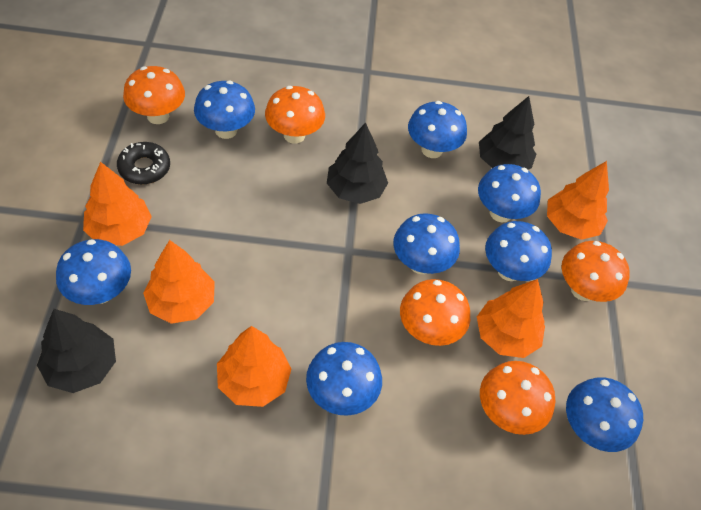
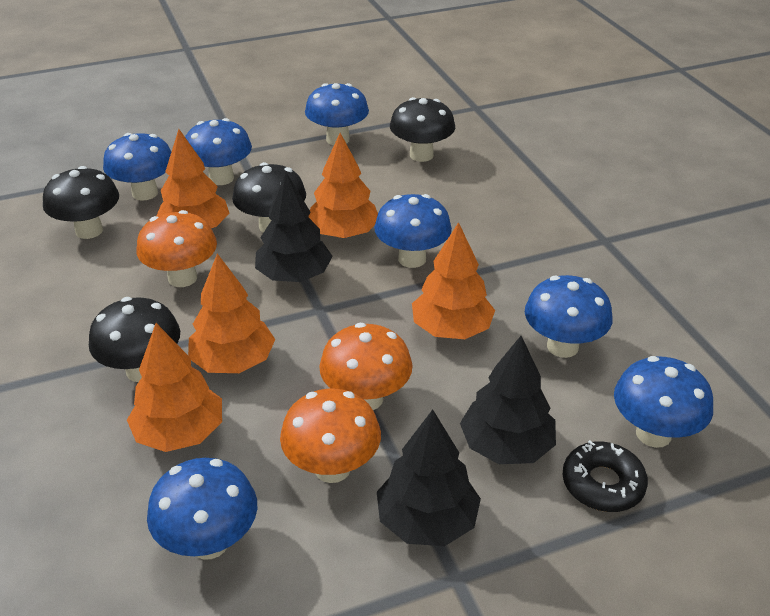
black mushroom: none = 0 -> [43,166,119,239] [89,297,180,382] [232,162,306,233] [390,97,455,162] = 4
blue mushroom: [56,239,131,305] [194,81,255,139] [306,342,382,416] [393,213,460,274] [408,101,467,158] [478,164,541,223] [485,221,552,281] [566,377,643,452] = 8 -> [103,133,171,201] [147,458,257,560] [185,118,252,185] [305,83,369,145] [374,194,452,268] [525,275,613,358] [614,356,713,448] = 7
orange mushroom: [123,66,185,124] [265,86,325,144] [400,279,470,346] [480,361,556,435] [561,241,630,302] = 5 -> [136,210,217,287] [280,389,381,483] [319,323,413,410] = 3

